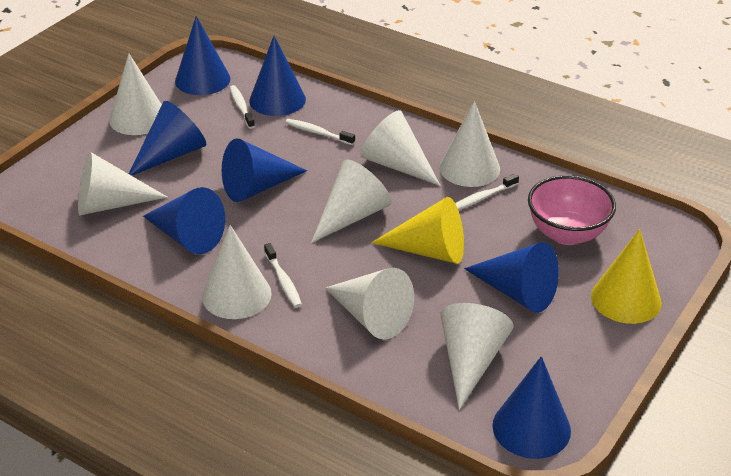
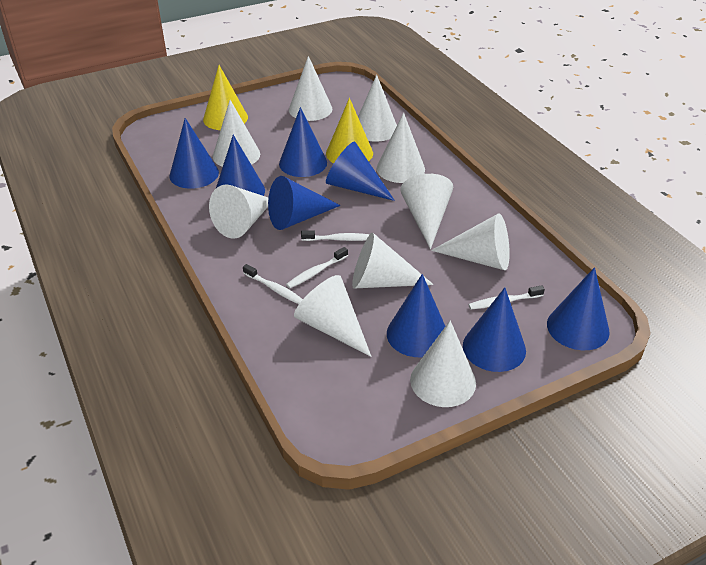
blue cone: [129,101,207,176] [143,187,225,254] [175,16,231,95] [222,138,307,202] [249,36,306,116] [464,242,559,313] [492,356,571,459] = 7 -> [169,118,219,189] [216,135,265,196] [268,176,341,230] [279,107,327,177] [326,142,395,201] [387,274,445,357] [463,288,526,372] [547,267,610,350] = 8
pink bowl: [528,175,616,245] = 1 -> none = 0
white cone: [78,152,167,215] [109,53,162,135] [202,225,272,319] [311,159,392,243] [325,268,414,339] [360,110,441,186] [439,101,500,187] [441,303,513,410] = 8 -> [209,184,268,239] [213,100,260,167] [289,56,332,121] [294,275,372,357] [352,233,434,288] [358,75,397,142] [377,113,425,183] [400,174,453,249] [410,320,476,407] [431,213,510,270] = 10

